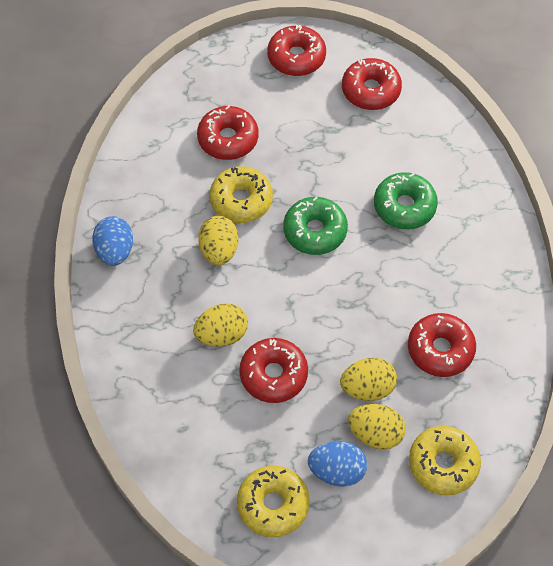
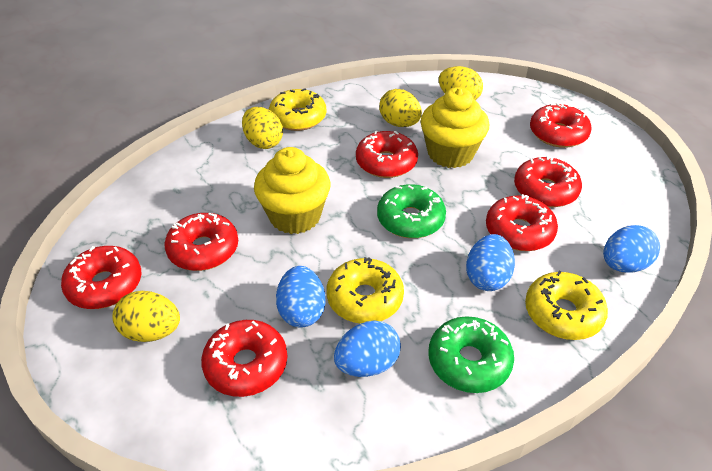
blue egg: [93,216,133,266] [308,441,367,487] = 2 -> [276,266,326,327] [334,320,401,377] [466,234,515,291] [603,225,660,273] = 4
red donut: [197,105,258,160] [239,338,308,403] [267,25,326,76] [342,58,402,110] [408,313,476,377] = 5 -> [61,246,141,309] [164,213,238,271] [201,320,288,397] [356,131,418,178] [486,194,558,251] [514,156,582,207] [530,103,592,148] = 7
yellow cupcake: none = 0 -> [254,147,330,234] [420,87,489,168] = 2

